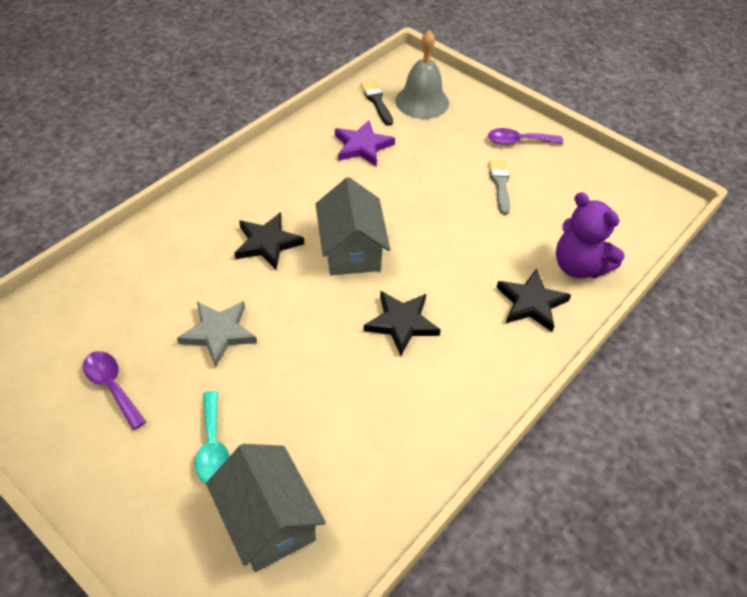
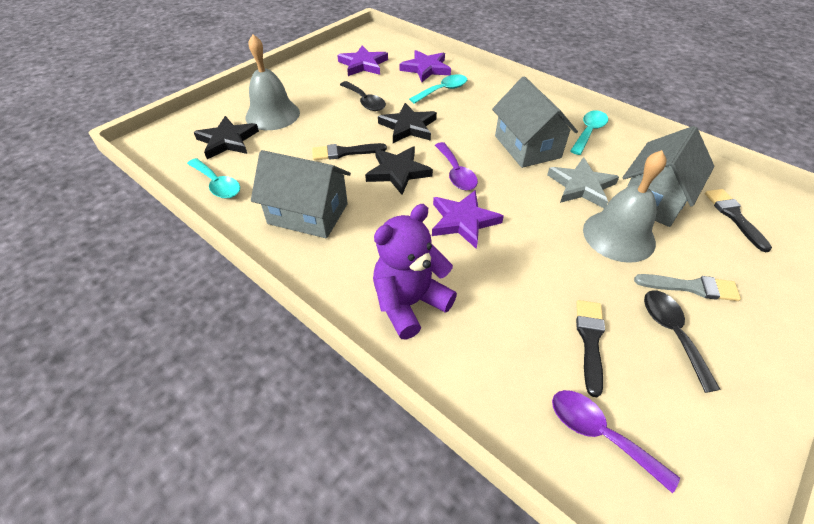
black brush: [360,80,393,125] = 1 -> [312,143,387,160] [576,300,605,397] [705,189,772,252] = 3
black spoon: none = 0 -> [340,81,386,111] [644,290,721,393] = 2
grey bell: [395,30,449,119] = 1 -> [245,34,300,130] [583,150,667,263] = 2
grey house: [206,444,326,572] [316,177,390,275] = 2 -> [251,150,351,238] [492,76,578,168] [622,126,714,227] = 3
purple star: [335,120,395,166] = 1 -> [337,45,388,76] [399,50,451,82] [432,190,504,249] = 3
turquoise spoon: [195,391,229,483] = 1 -> [187,158,240,199] [409,74,467,104] [570,110,608,155] = 3

